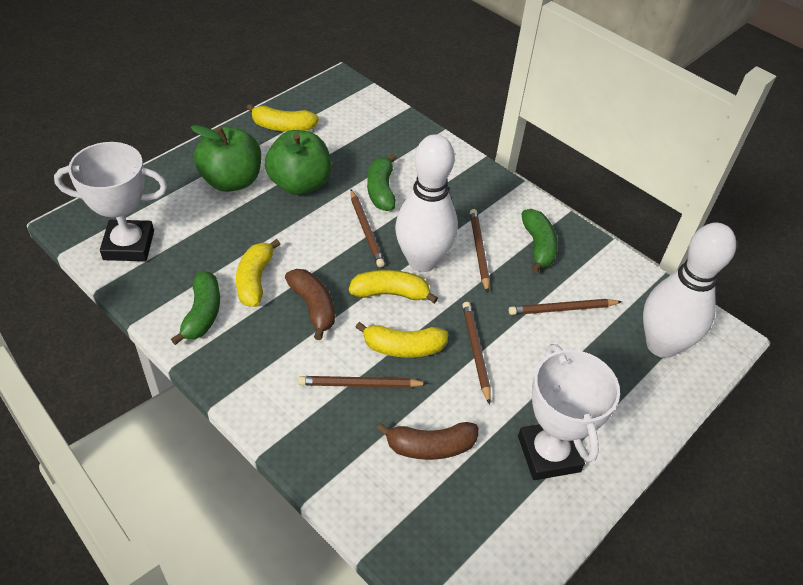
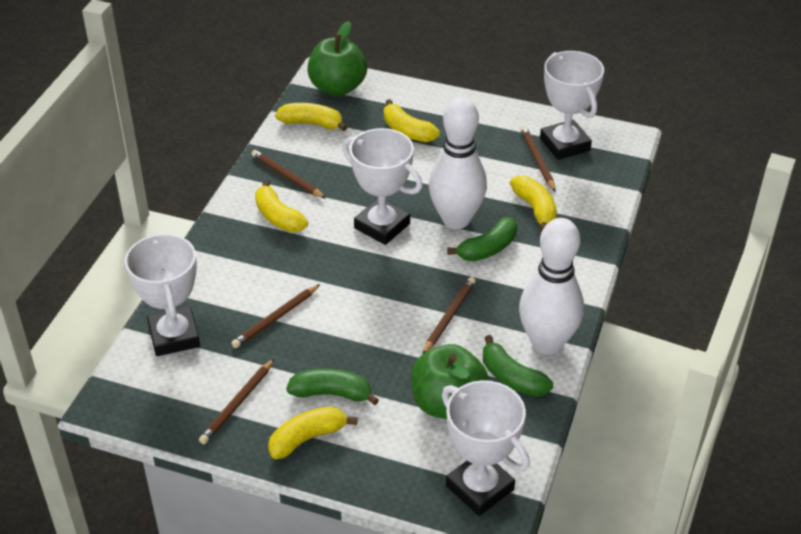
brown banana: [285,269,335,340] [377,422,478,460] = 2 -> none = 0
white trophy: [54,142,167,261] [518,344,620,480] = 2 -> [125,233,200,356] [342,128,422,245] [442,380,530,516] [540,51,604,160] = 4
yellow banana: [236,239,280,307] [247,104,319,132] [349,270,438,304] [355,322,448,358] = 4 -> [255,180,308,232] [268,407,358,459] [275,103,347,132] [384,99,440,142] [510,176,557,232] = 5

